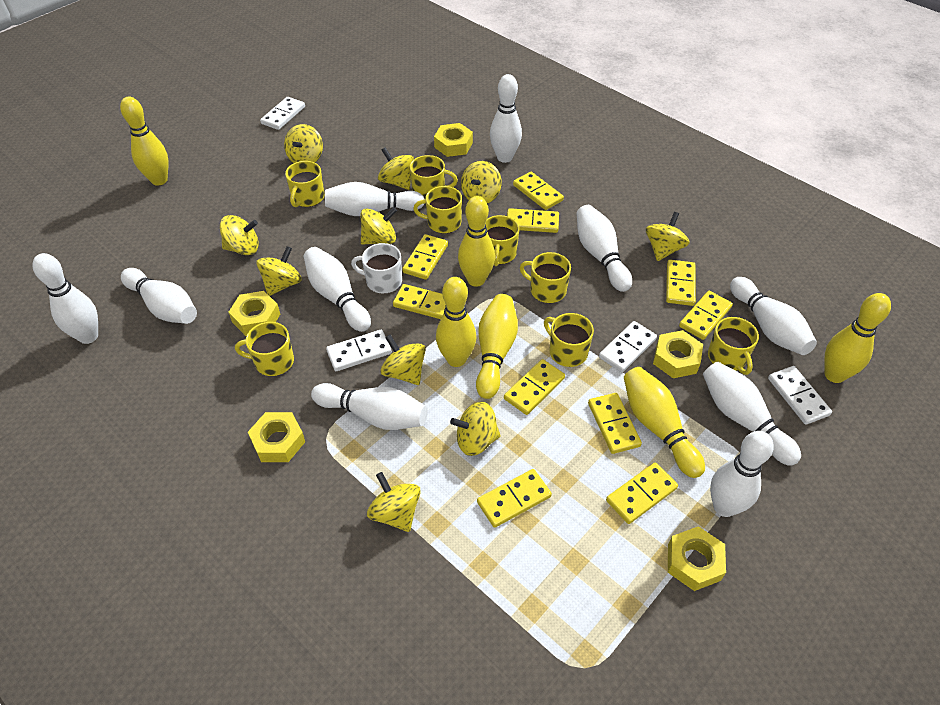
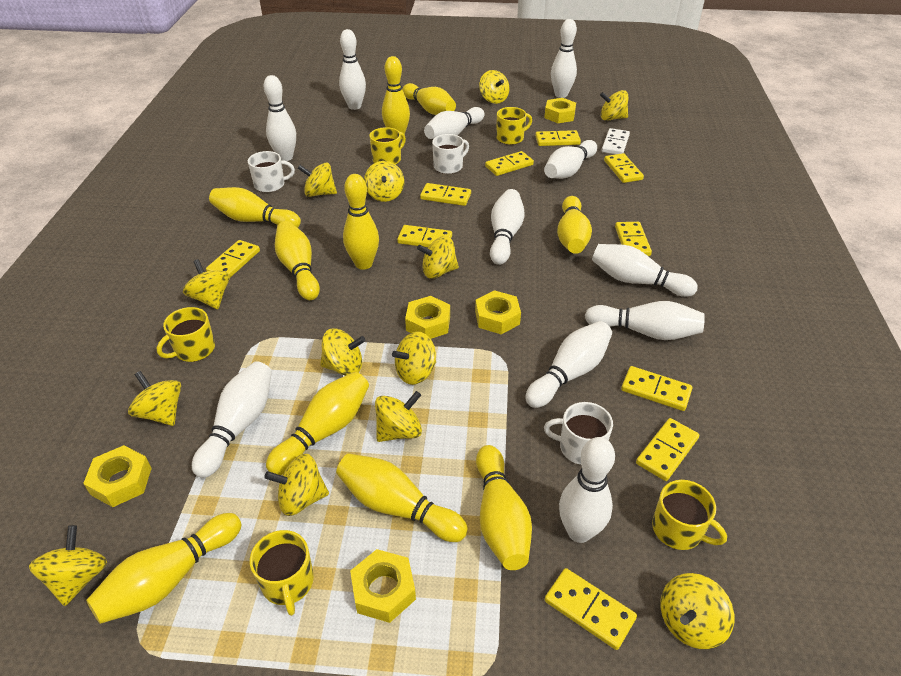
white bowling pin: [32,253,98,344] [121,268,197,324] [304,247,371,332] [311,383,428,430] [325,182,424,216] [490,74,522,163] [576,205,632,292] [703,362,801,466] [710,431,774,517] [730,277,817,355] = 10 -> [192,361,272,478] [264,75,296,161] [339,29,366,110] [424,107,485,139] [490,189,525,265] [525,321,612,408] [544,140,597,179] [551,19,577,98] [559,437,615,543] [585,301,705,340] [592,244,698,297] = 11
white domino: [260,97,305,130] [326,330,392,371] [599,321,657,372] [768,366,832,425] = 4 -> [602,128,630,154] = 1
white mug: [351,243,402,294] = 1 -> [248,151,295,193] [432,134,469,174] [544,402,613,465] = 3
yellow bowling pin: [120,96,168,186] [436,277,476,367] [458,196,495,287] [476,294,518,399] [624,367,705,478] [824,293,891,383] = 6 -> [86,513,241,624] [209,187,301,228] [266,372,369,475] [275,221,320,300] [336,453,468,542] [343,174,379,270] [382,56,410,139] [402,83,456,115] [476,445,532,570] [557,196,592,254] = 10
yellow mug: [235,322,294,376] [285,161,325,207] [410,155,458,199] [413,186,462,233] [485,215,519,266] [520,252,571,303] [544,313,594,367] [708,317,759,375] = 8 -> [157,307,215,362] [250,530,314,616] [369,127,406,165] [496,107,532,145] [652,480,727,550] = 5
yellow spinning top: [220,215,259,255] [256,246,302,296] [284,124,323,163] [361,207,397,245] [367,472,421,532] [378,147,414,190] [380,335,426,385] [450,402,501,456] [461,161,502,203] [646,212,690,261] = 10 -> [29,525,107,606] [128,371,181,426] [183,259,230,309] [264,454,329,516] [298,163,337,197] [320,328,366,376] [364,161,404,202] [375,391,422,442] [392,332,436,385] [417,236,459,279] [479,70,509,104] [600,90,628,121] [660,573,734,649] = 13

